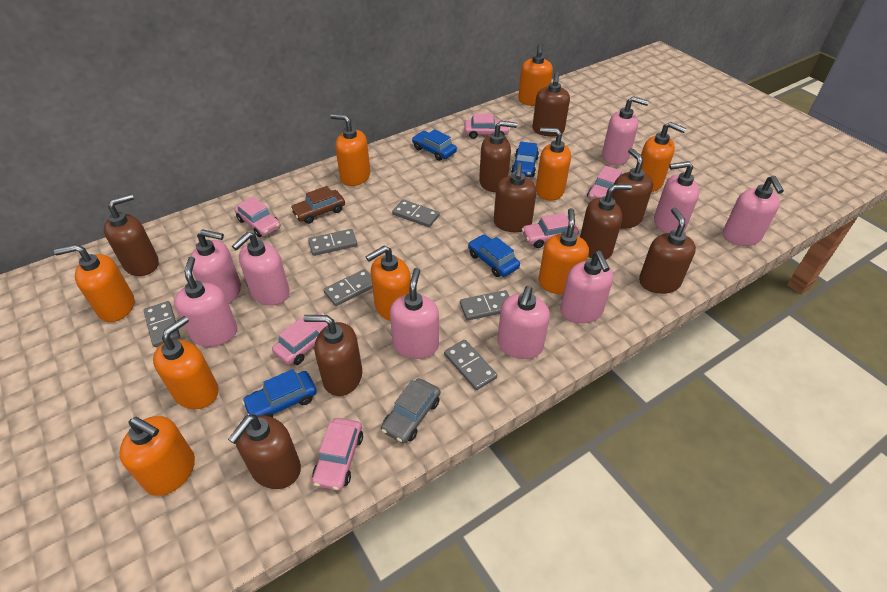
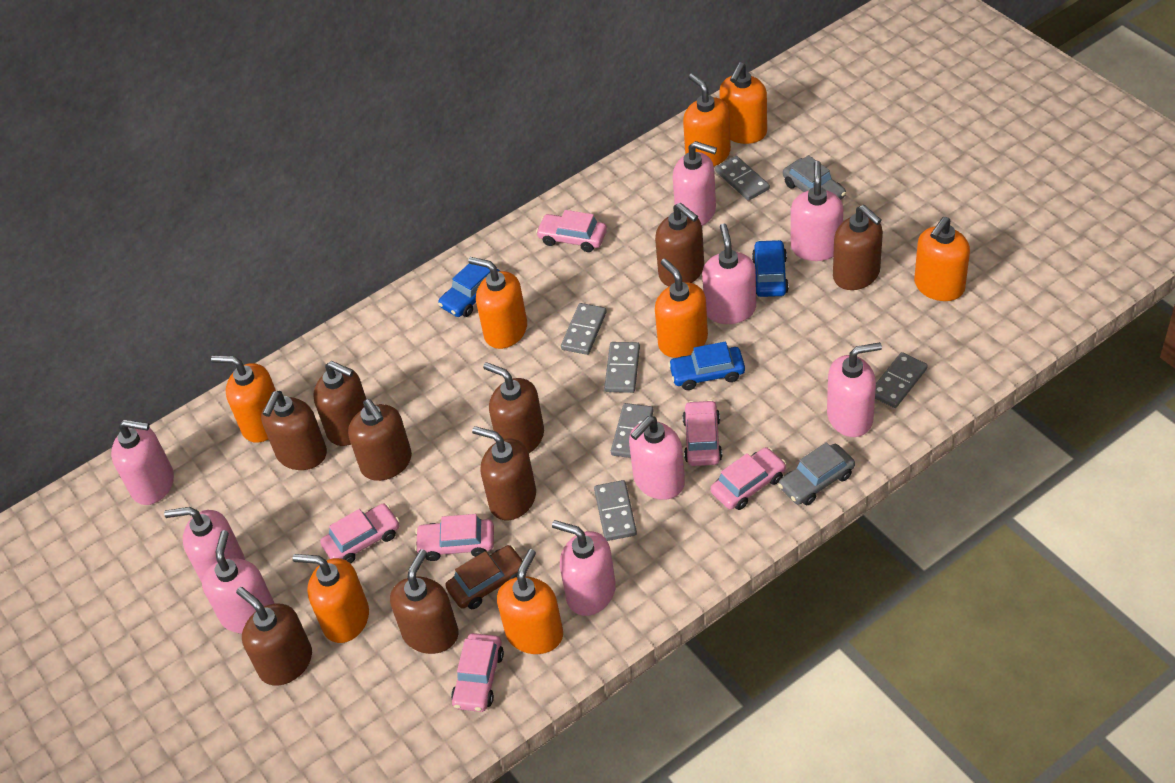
blue car: [242,369,317,418] [412,129,457,161] [468,234,520,277] [511,141,539,177] = 4 -> [438,264,500,317] [668,342,745,390] [752,240,789,297] = 3
grey car: [381,378,440,444] = 1 -> [778,442,855,505] [783,155,846,200] = 2
orange soap dispenser: [54,244,134,322] [119,416,195,496] [153,316,219,409] [330,114,370,186] [365,246,411,321] [518,44,553,106] [536,127,571,201] [538,208,589,295] [641,122,687,192] = 9 -> [211,356,276,443] [293,554,369,643] [468,257,527,349] [497,549,563,654] [655,258,708,358] [683,73,731,166] [719,62,767,144] [914,217,970,301] = 8

